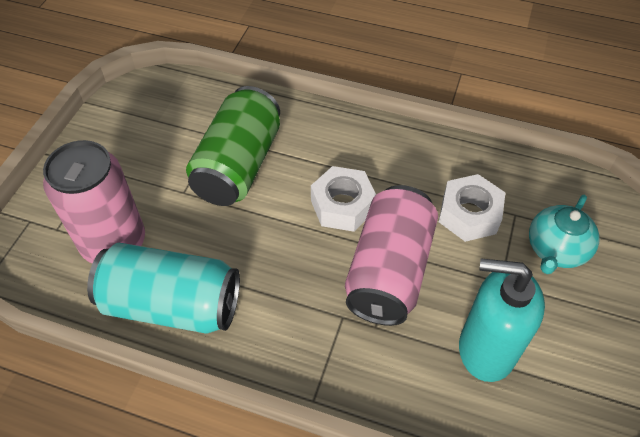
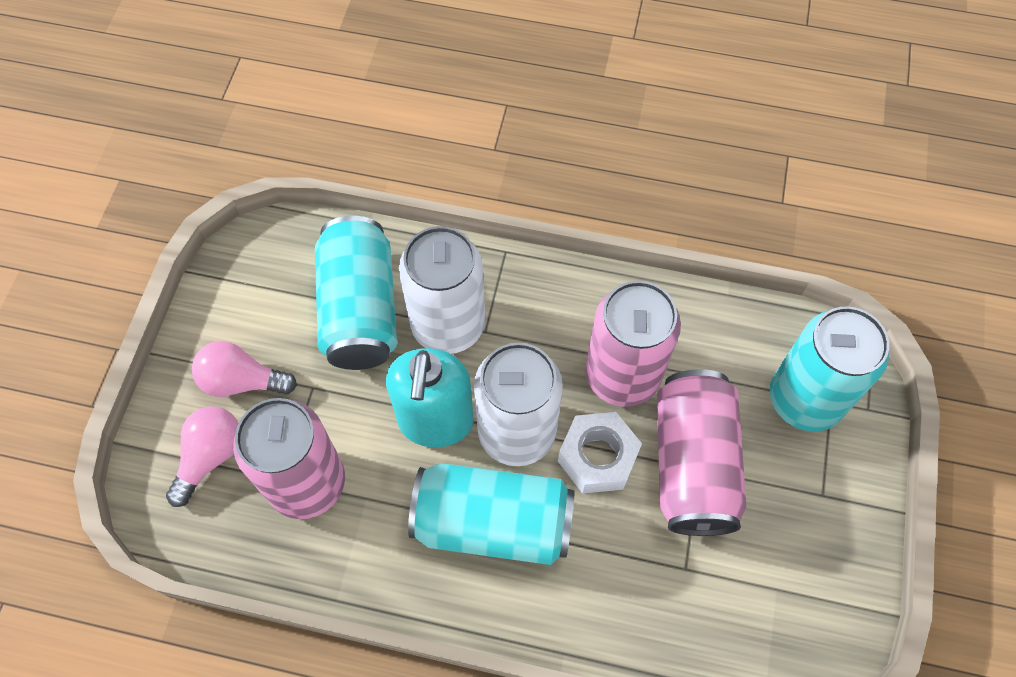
green can: [186,86,280,206] = 1 -> none = 0
pink can: [43,140,145,263] [345,185,438,326] = 2 -> [233,398,345,519] [585,281,681,407] [657,369,746,536] = 3
pink light bulb: none = 0 -> [166,406,238,507] [192,341,297,397] = 2
turquoise can: [87,243,240,333] = 1 -> [315,216,397,370] [408,463,575,565] [770,306,889,432] = 3
turquoise teapot: [529,195,599,274] = 1 -> none = 0
white can: none = 0 -> [399,226,485,354] [474,343,563,466] = 2
white nut: [311,166,376,232] [439,174,505,242] = 2 -> [558,412,642,494] = 1

